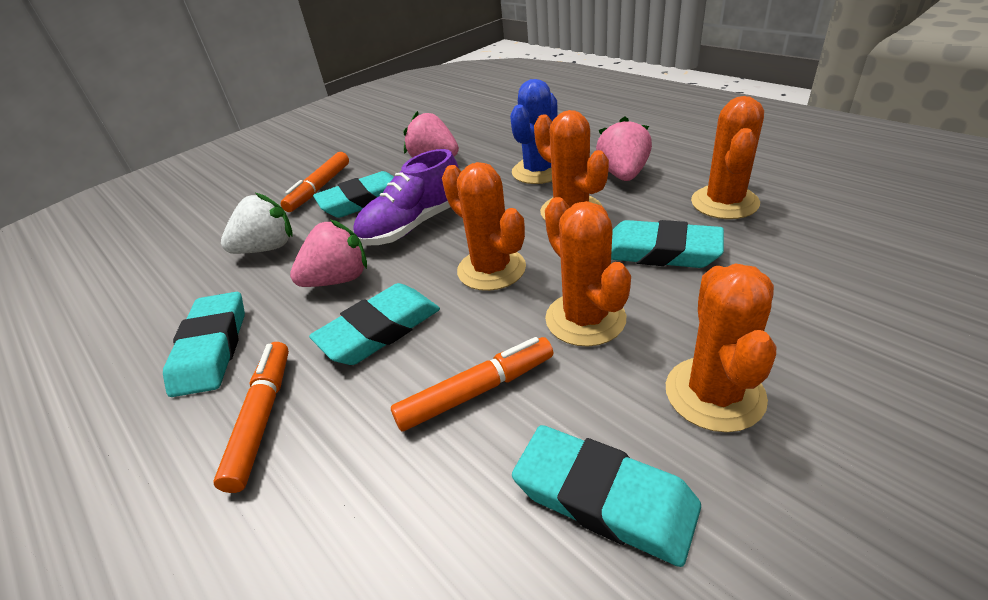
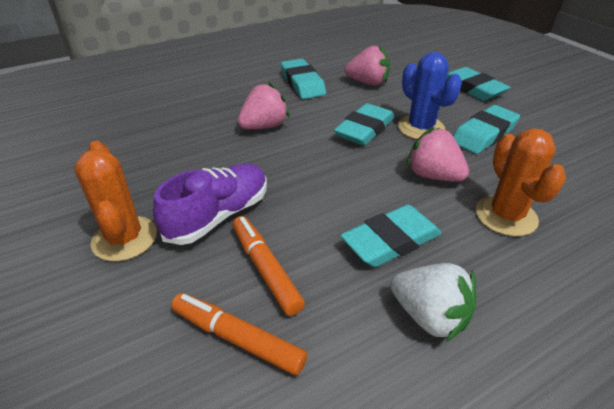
orange cactus: [442,162,526,291] [534,110,609,220] [545,197,631,346] [666,263,776,432] [691,96,764,219] = 5 -> [75,141,157,261] [476,128,566,236] = 2
orange marker: [213,342,289,493] [281,152,349,212] [391,337,553,432] = 3 -> [171,293,307,375] [233,216,305,316] = 2

